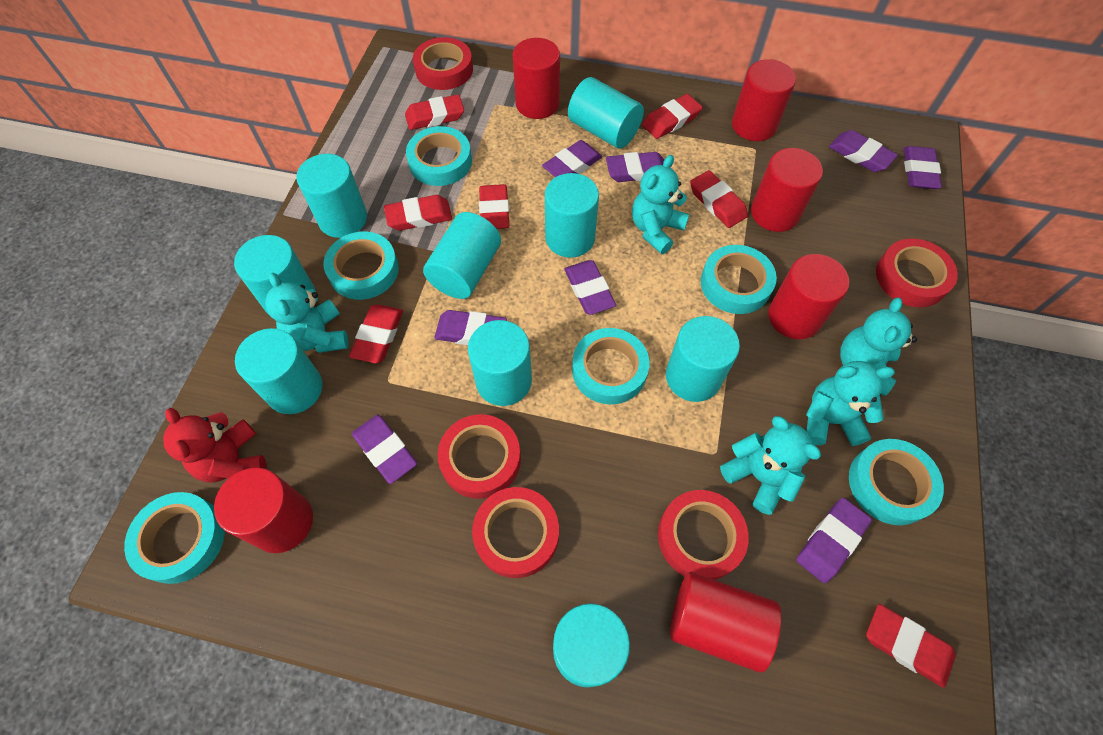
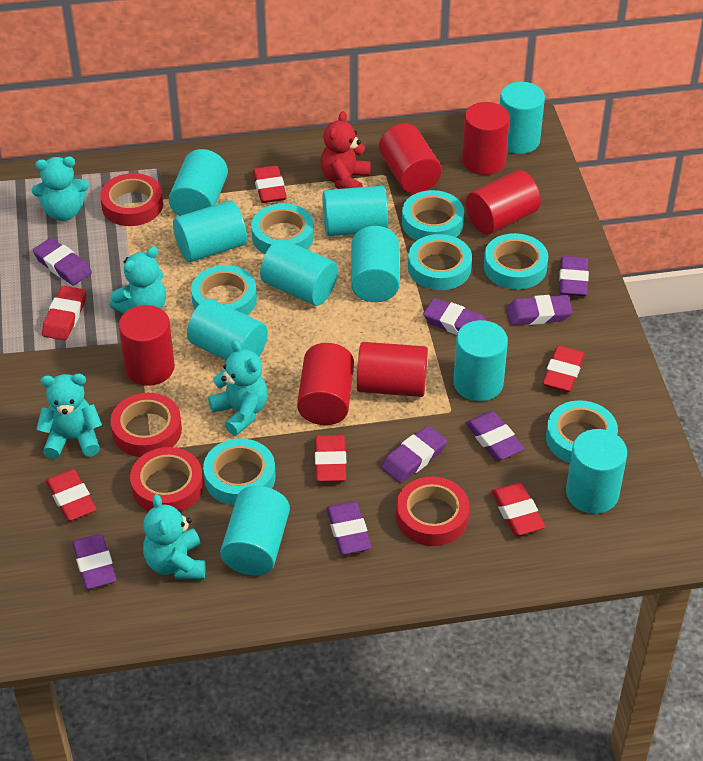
red eraser: [349,304,403,363] [384,195,452,231] [405,95,464,130] [479,184,509,229] [642,94,702,139] [690,170,748,228] [866,604,956,688] = 7 -> [42,286,86,340] [46,469,97,521] [253,165,287,203] [315,435,346,482] [492,483,545,535] [542,346,585,392] = 6
red tape: [413,37,473,90] [438,414,521,499] [472,487,559,578] [658,490,749,580] [876,239,958,307] = 5 -> [100,173,163,226] [110,393,182,457] [130,447,203,512] [396,477,470,546] = 4
turquoise cylinder: [234,235,316,315] [235,328,322,414] [296,154,367,238] [423,212,501,299] [468,320,532,406] [545,173,599,258] [553,603,630,688] [568,77,644,149] [666,316,740,402] = 9 -> [169,149,228,216] [173,200,247,262] [187,299,268,361] [220,486,290,576] [260,239,338,306] [323,186,388,236] [351,226,399,302] [453,320,508,401] [499,82,545,154] [566,429,627,514] = 10
turquoise tape: [124,492,225,584] [323,232,399,300] [406,126,472,186] [572,328,649,405] [701,245,777,314] [849,439,944,525] = 6 -> [191,265,257,315] [203,439,276,505] [251,203,314,254] [402,190,464,241] [408,234,472,290] [484,233,548,289] [546,400,618,463] = 7

